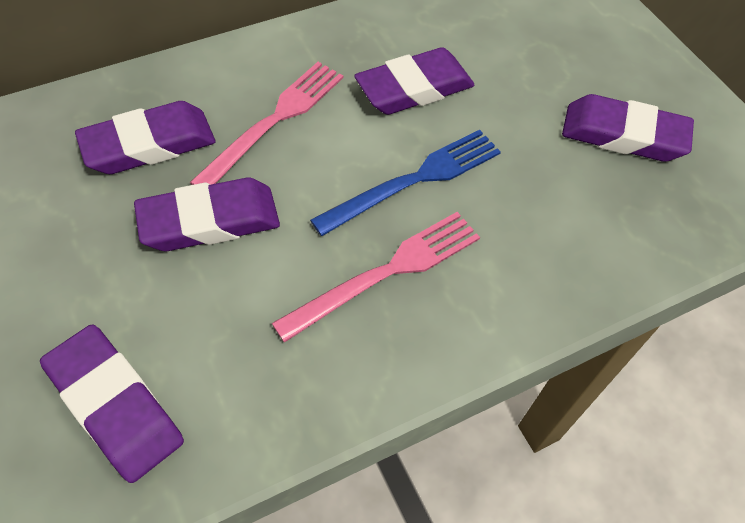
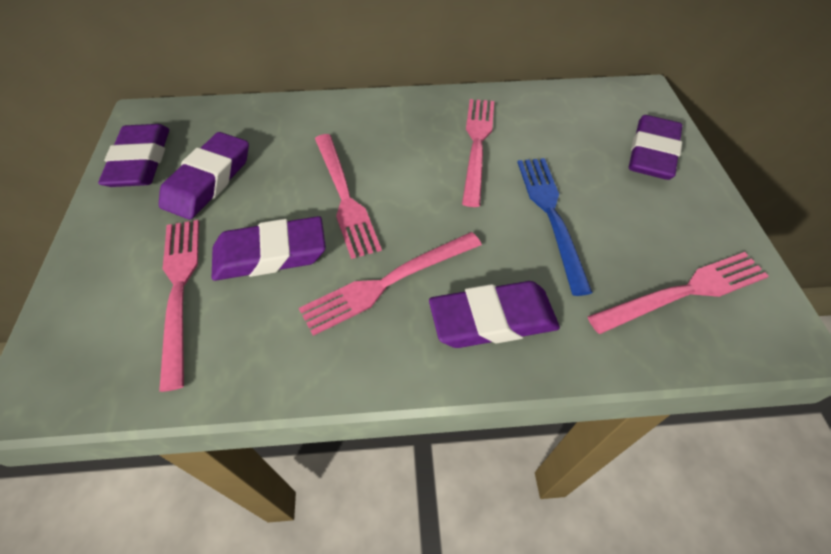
pink fork: [189,62,343,185] [272,212,480,343] = 2 -> [159,220,199,392] [299,232,482,336] [315,134,382,259] [462,99,494,207] [587,252,768,334] = 5

